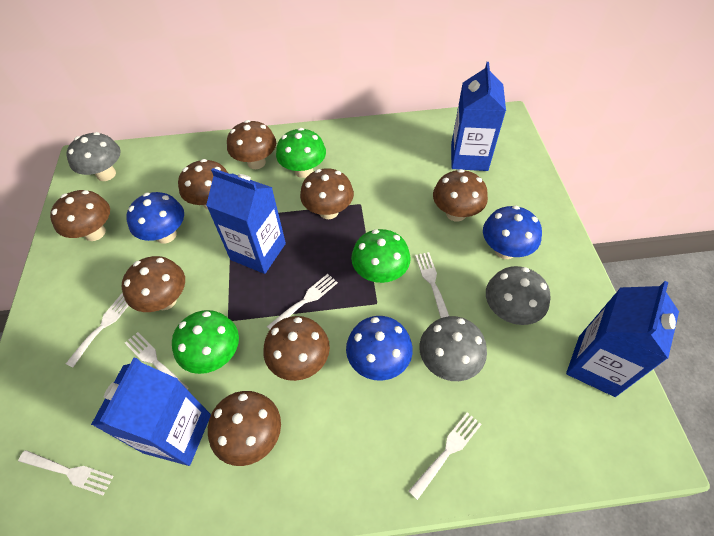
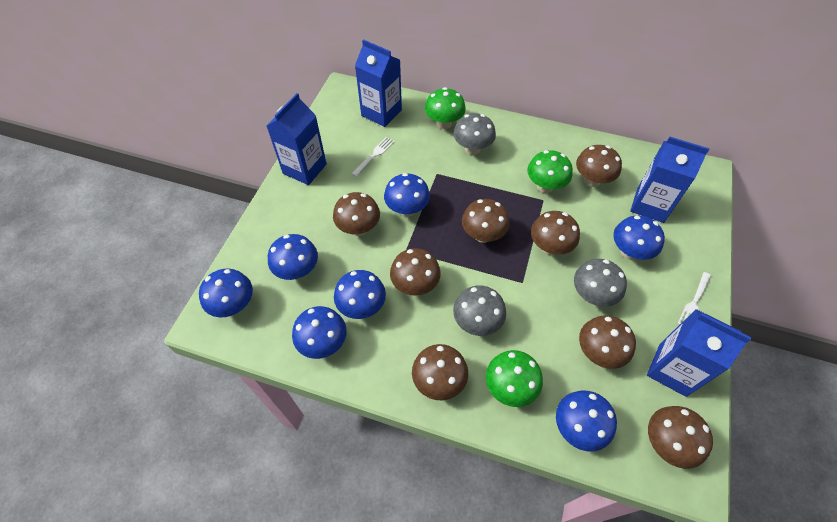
blue mushroom: [126,192,184,244] [346,316,413,381] [483,205,542,259] = 3 -> [199,268,253,317] [268,234,318,280] [292,306,347,359] [334,270,386,319] [384,173,430,217] [556,391,617,451] [613,215,665,260] = 7
white fork: [18,450,114,496] [66,293,129,368] [125,332,189,390] [267,274,338,329] [409,412,482,500] [415,252,449,318] = 6 -> [351,137,395,177] [677,272,711,325] = 2

